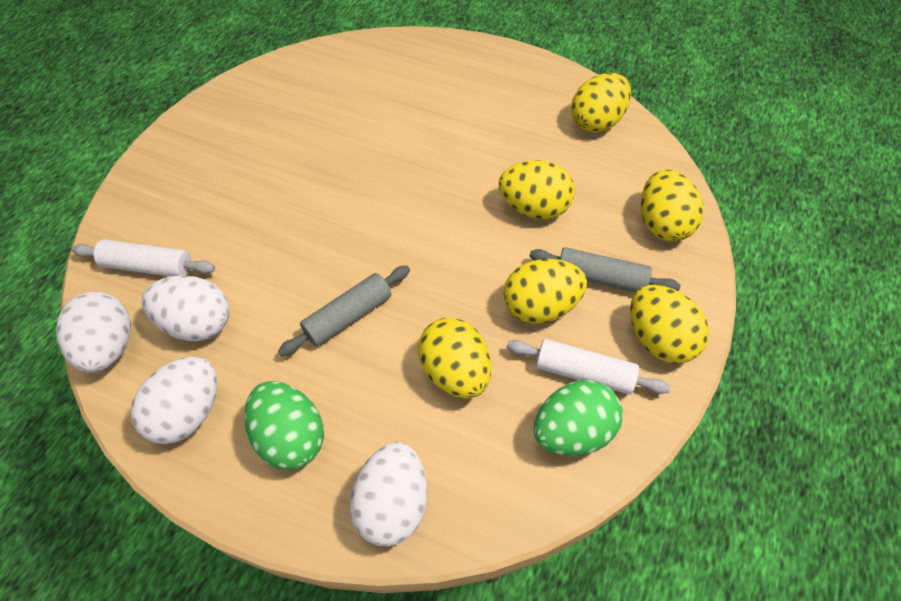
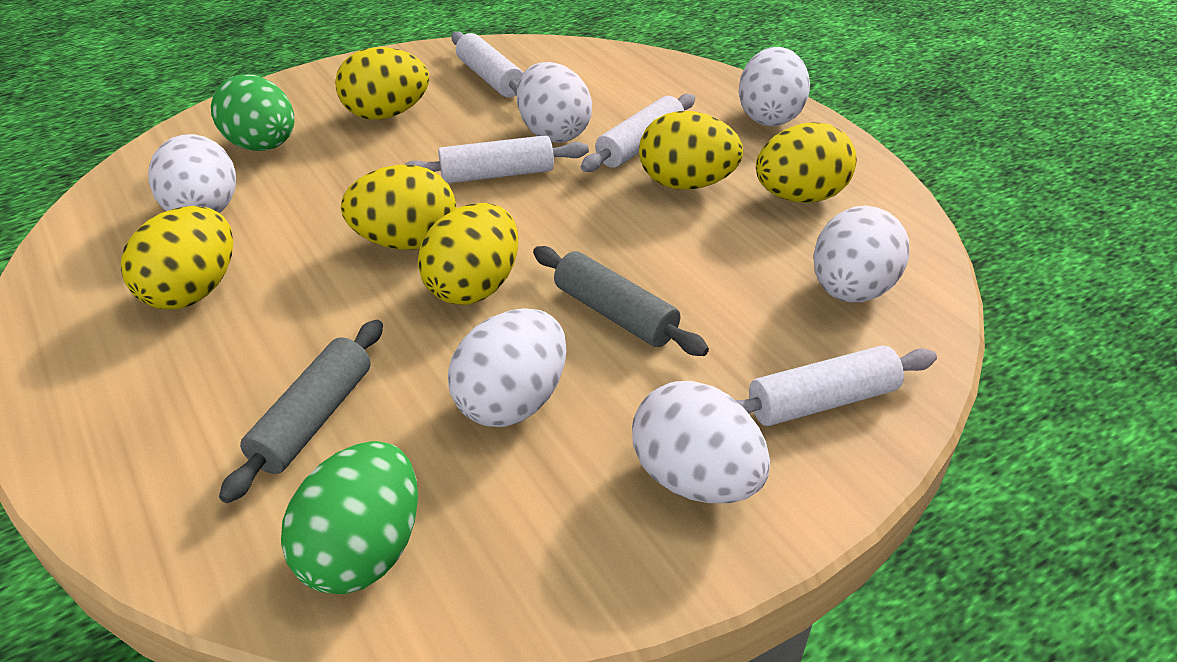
white egg: [56,292,131,372] [130,357,217,444] [142,276,229,341] [350,442,427,546] = 4 -> [148,134,236,213] [448,308,567,427] [517,62,592,143] [632,381,770,503] [739,47,810,126] [813,205,909,303] = 6
white rolling pin: [71,239,215,277] [507,339,670,394] = 2 -> [404,135,589,183] [451,32,523,97] [581,94,695,172] [735,345,937,426] = 4

